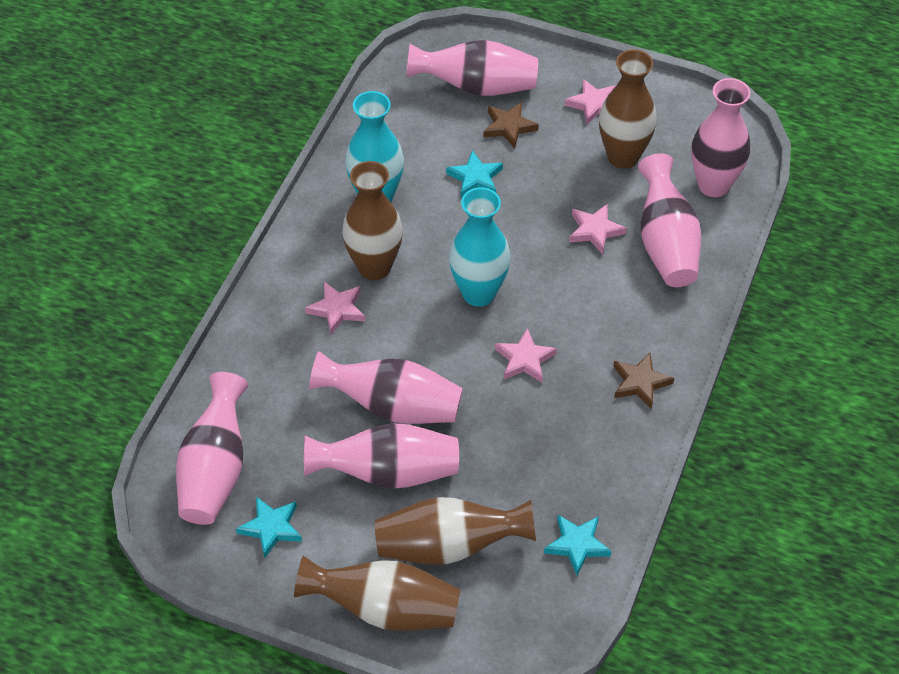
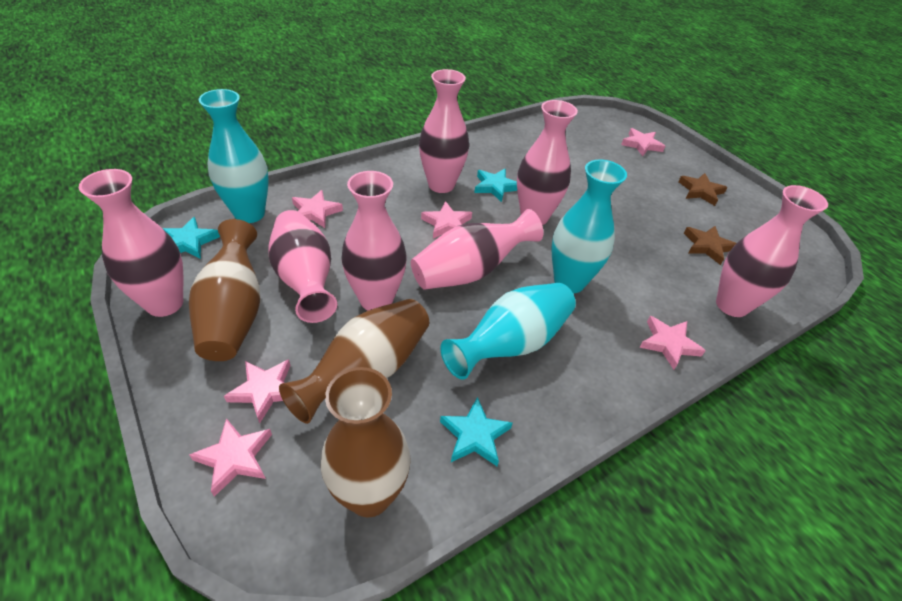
brown vase: [294,556,460,631] [342,161,403,280] [375,497,536,565] [599,49,657,169] = 4 -> [189,219,260,361] [279,299,429,424] [321,367,411,517] = 3
pink star: [305,282,365,334] [495,328,557,382] [565,79,615,125] [569,204,627,254] = 4 -> [189,418,272,497] [224,359,291,423] [292,190,343,228] [421,201,472,238] [621,128,665,156] [639,316,706,370] = 6
pink vase: [176,372,248,525] [304,423,459,489] [309,351,463,424] [406,40,538,96] [638,153,701,287] [691,78,750,197] = 6 -> [79,169,184,317] [268,210,337,323] [341,171,407,310] [411,209,543,290] [419,69,469,193] [517,100,578,225] [716,185,828,317] = 7
turquoise vase: [345,91,404,202] [449,187,511,307] = 2 -> [199,89,269,223] [440,283,576,380] [551,159,627,293] = 3

